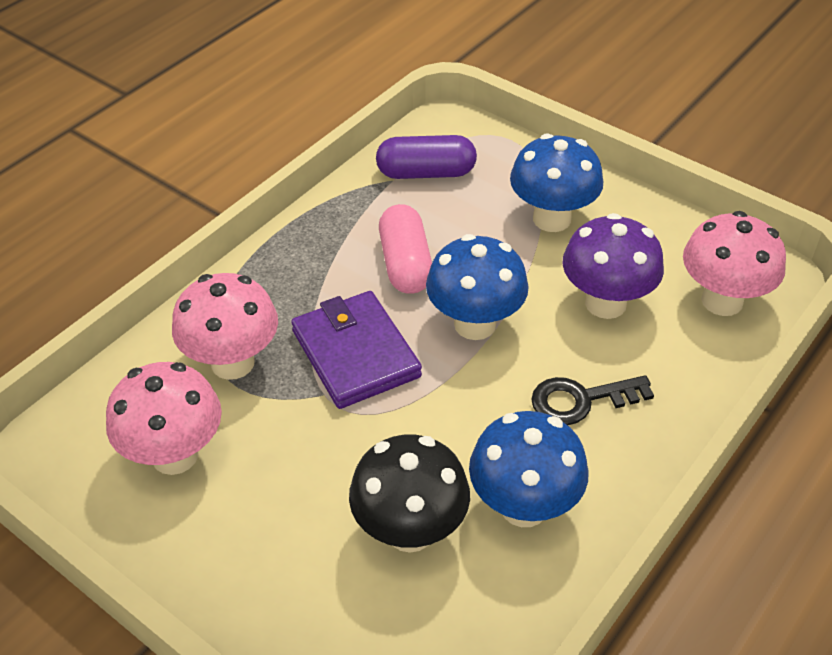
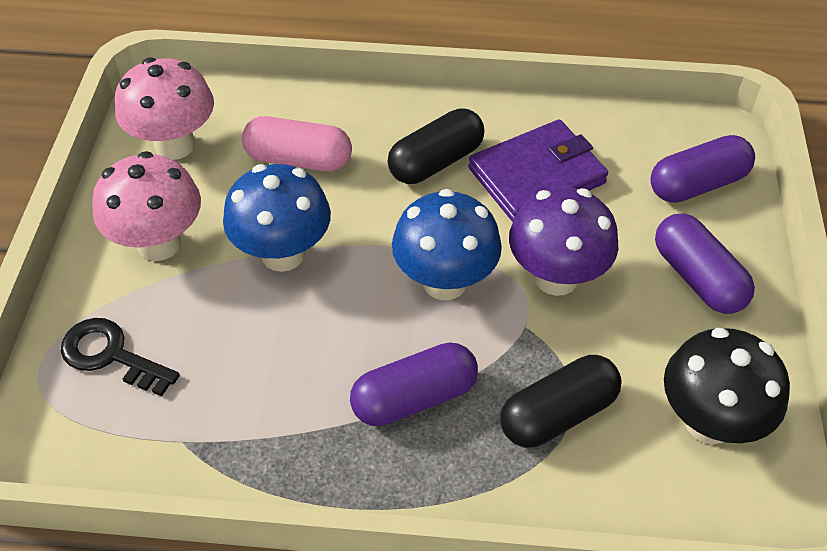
black capsule: none = 0 -> [387,108,484,184] [500,355,622,448] = 2
blue mushroom: [426,234,529,340] [469,411,588,527] [510,134,603,232] = 3 -> [223,164,331,272] [392,189,502,300] = 2
pink mushroom: [106,362,222,475] [172,273,278,380] [683,211,786,316] = 3 -> [92,151,201,261] [115,57,214,160] = 2
purple capsule: [376,135,477,179] = 1 -> [350,342,478,426] [650,135,755,203] [655,213,755,314] = 3

